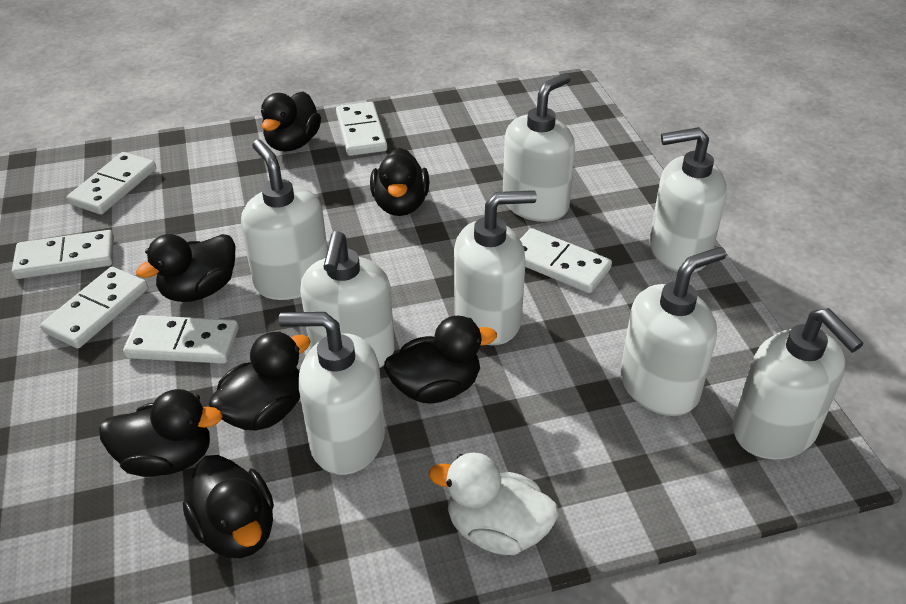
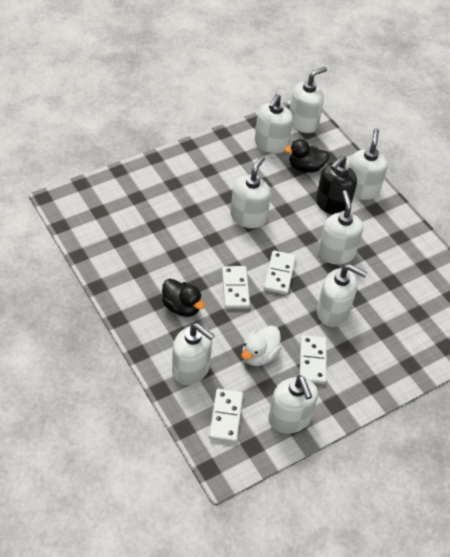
black duck: [99,389,223,477] [136,234,235,302] [183,455,274,558] [209,331,311,431] [261,92,321,152] [370,148,430,216] [384,316,497,404] = 7 -> [162,279,205,317] [284,139,330,173] = 2
black soap dispenser: none = 0 -> [316,155,357,215] = 1
white domino: [12,230,114,279] [40,267,148,348] [67,152,156,214] [123,315,238,364] [336,102,387,156] [520,228,612,293] = 6 -> [209,389,243,443] [222,266,250,309] [264,250,296,295] [299,335,327,384] = 4

